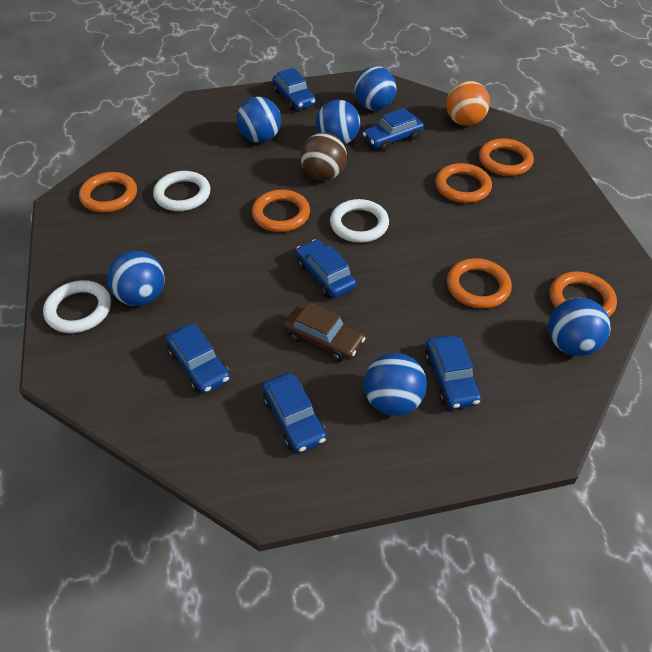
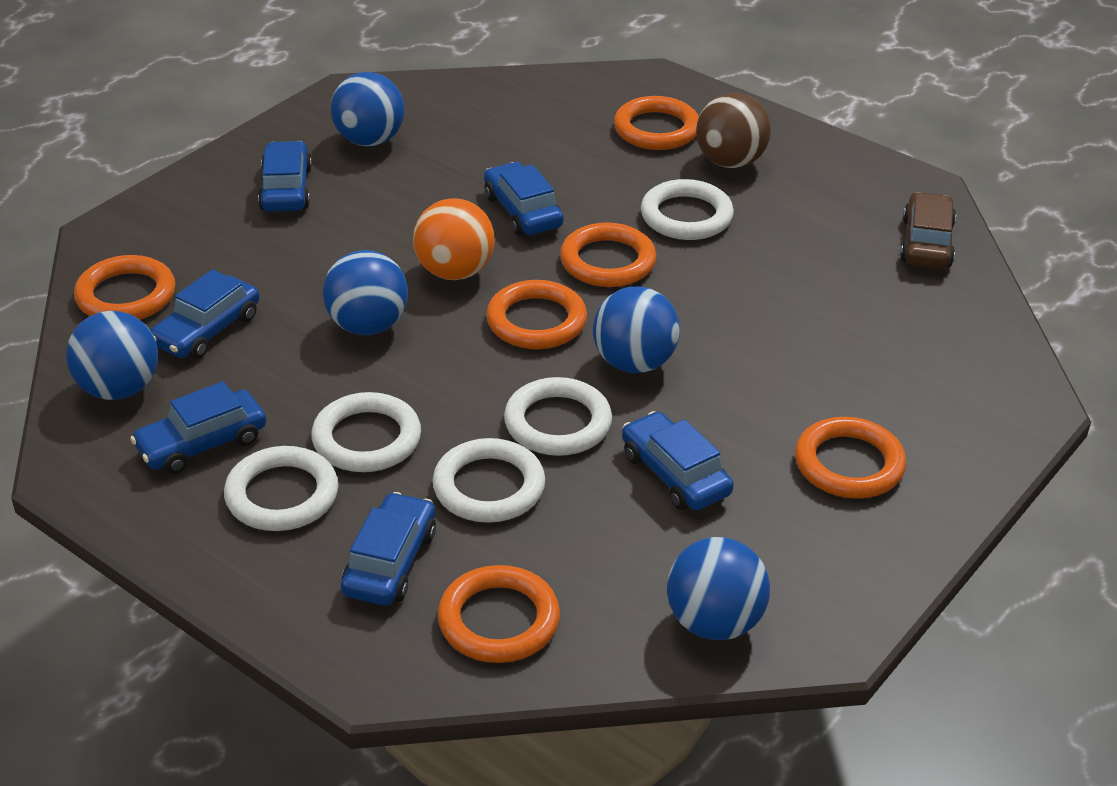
blue ball: [107,251,165,306] [237,97,281,143] [316,100,360,145] [354,66,396,110] [364,353,427,416] [548,297,611,356] = 6 -> [66,311,158,400] [323,250,408,335] [331,72,405,146] [593,286,680,373] [667,537,770,640] = 5
white ring: [43,280,111,333] [153,171,211,211] [330,199,389,243] = 3 -> [224,446,338,531] [311,392,421,472] [433,438,545,523] [504,377,612,456] [641,179,734,240] = 5

